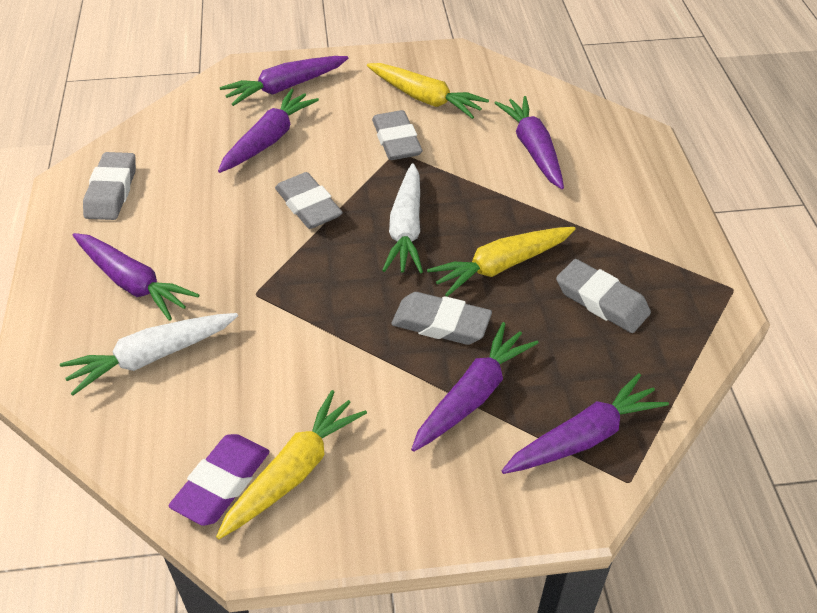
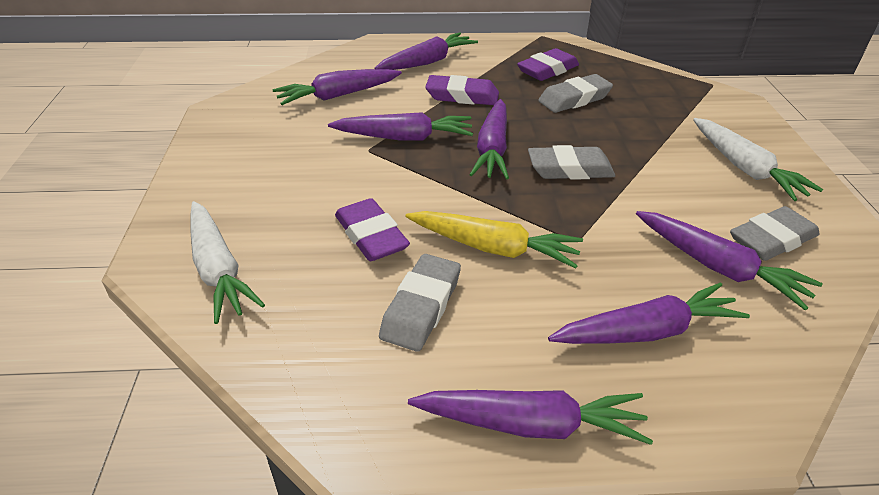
grey eraser: [83,152,136,220] [275,172,343,229] [372,110,422,160] [391,292,492,345] [556,259,651,333] = 5 -> [379,254,461,352] [528,145,615,180] [538,74,613,113] [730,206,819,261] = 4
purple carrot: [73,233,199,321] [218,89,319,173] [220,56,348,106] [411,322,539,452] [495,96,564,189] [501,373,669,474] = 6 -> [273,69,402,105] [328,112,473,141] [374,32,478,70] [408,390,653,445] [470,99,509,179] [548,282,750,344] [636,211,823,310] = 7
purple eraser: [169,434,269,526] = 1 -> [335,198,410,261] [425,75,499,105] [517,48,579,81] = 3
yellow carrot: [216,390,367,539] [367,63,489,119] [427,227,576,297] = 3 -> [406,211,583,269] = 1

